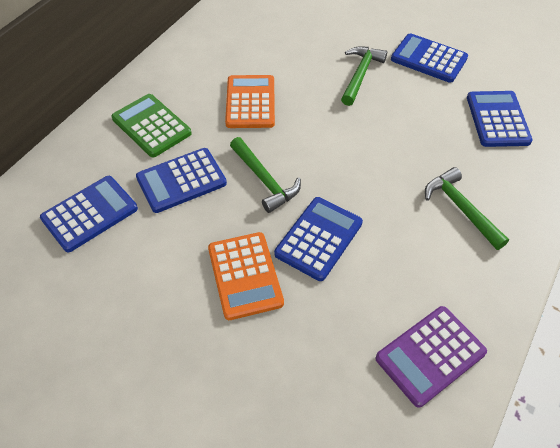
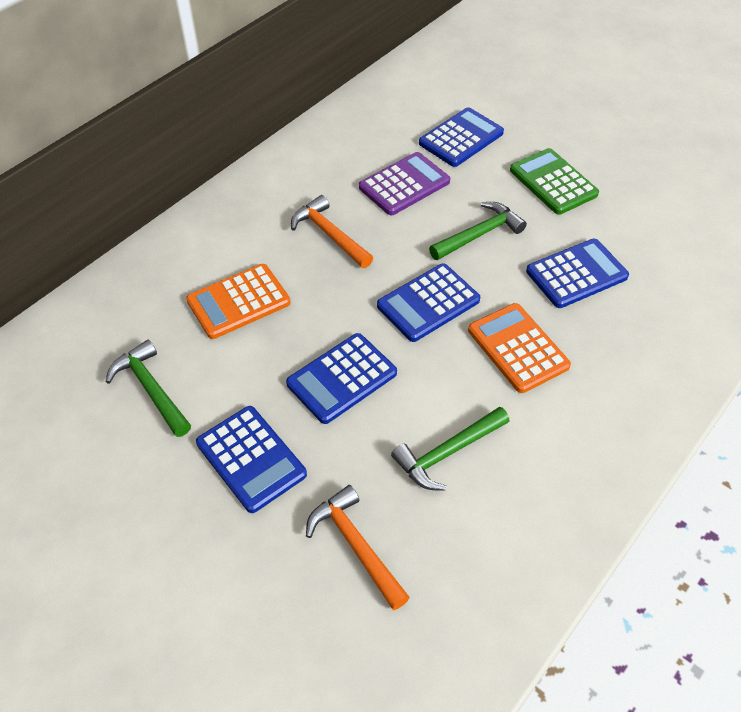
orange hammer: none = 0 -> [291,195,373,268] [306,485,410,610] = 2

